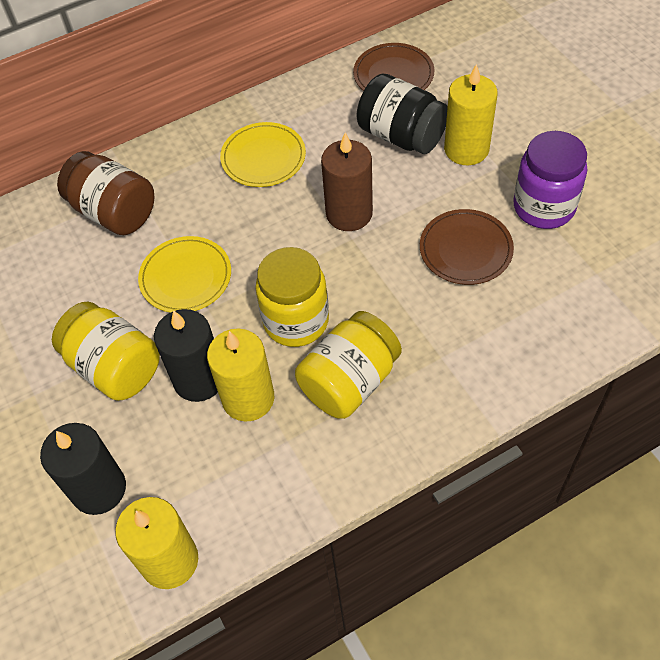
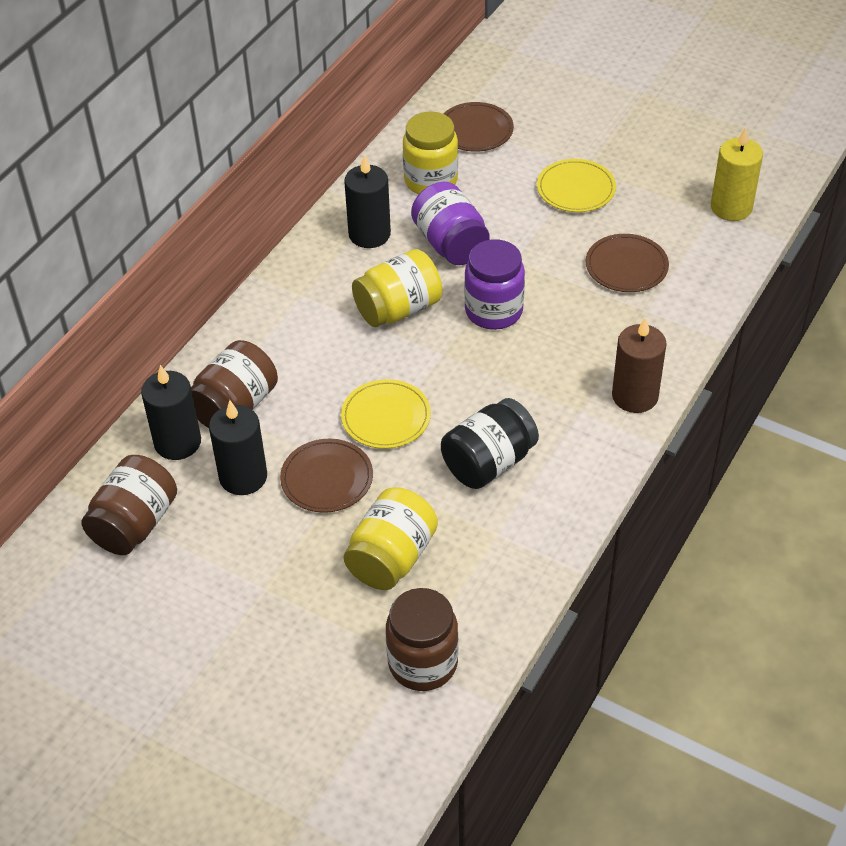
black candle: [40,423,126,515] [154,309,218,402] = 2 -> [141,365,201,460] [209,400,267,495] [344,155,391,248] = 3
brown jar: [57,151,154,235] = 1 -> [81,455,177,555] [191,340,278,428] [386,588,458,691] = 3
brown plate: [353,43,435,91] [420,209,514,285] = 2 -> [280,439,373,513] [443,102,514,152] [586,234,669,292] = 3
purple jar: [513,131,587,229] = 1 -> [411,182,490,265] [464,239,525,330] = 2
yellow candle: [115,497,198,589] [207,328,274,422] [444,64,498,165] = 3 -> [711,127,763,221] = 1

